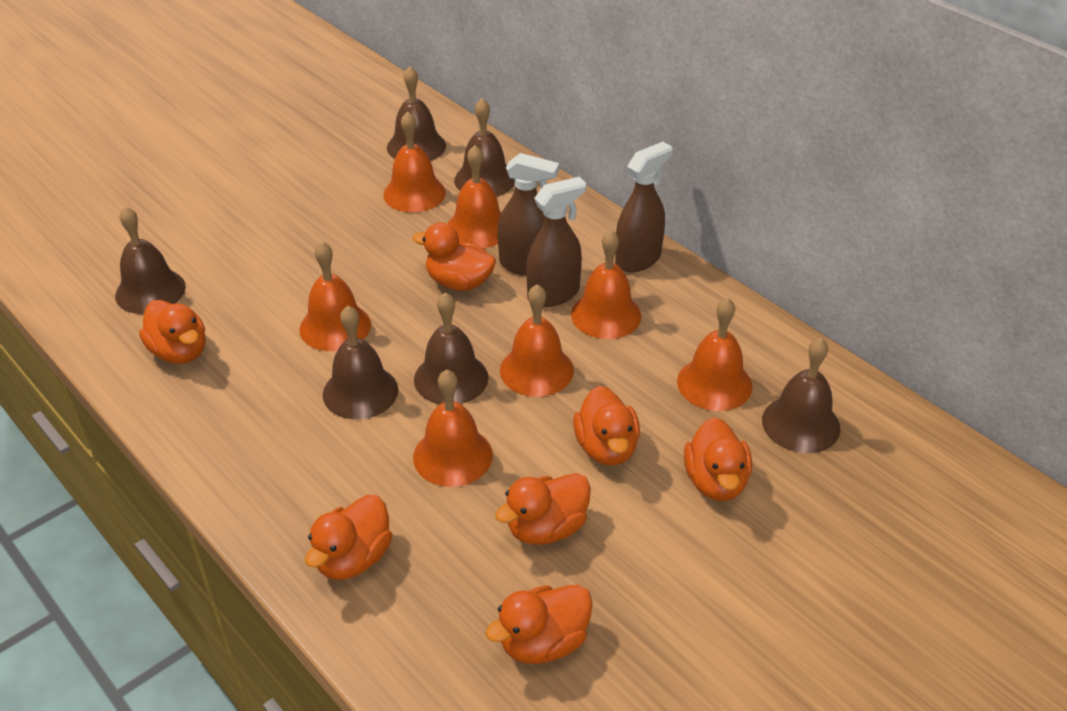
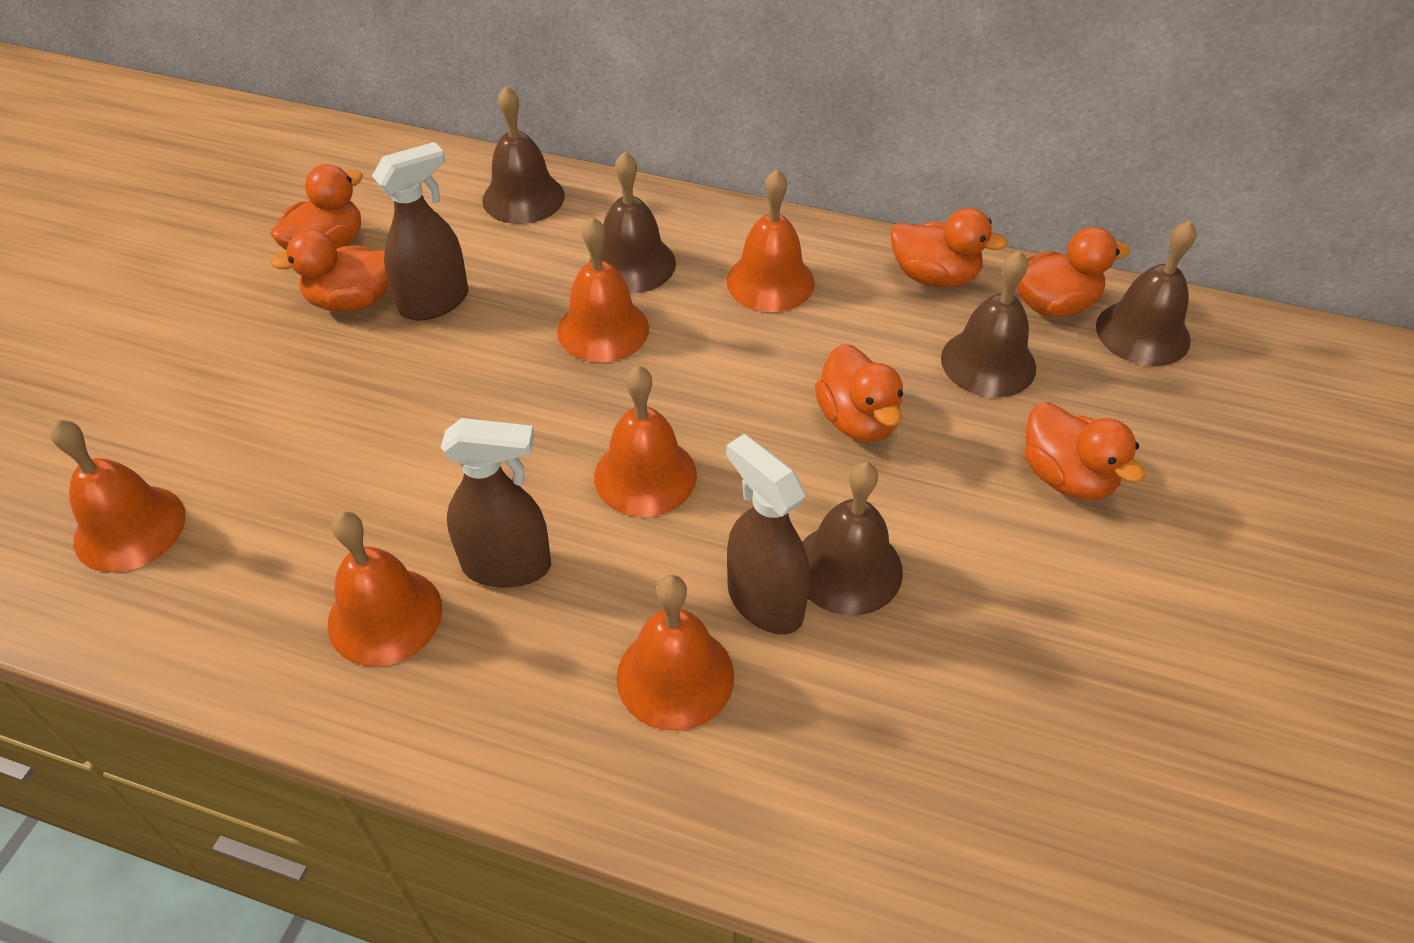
brown bell: [115,206,186,314] [323,306,398,419] [387,66,446,161] [414,292,488,404] [454,98,514,197] [762,338,840,453] = 6 -> [482,86,565,224] [590,151,676,293] [802,462,903,616] [941,250,1036,397] [1096,220,1197,366] = 5
orange bell: [299,241,371,351] [383,111,446,212] [413,370,493,487] [448,145,501,248] [500,284,574,397] [571,230,641,339] [677,298,752,411] = 7 -> [50,420,186,573] [328,512,442,666] [557,217,649,362] [594,366,697,517] [616,575,734,731] [726,169,815,312] = 6
orange duck: [139,300,206,364] [305,495,392,580] [413,222,496,291] [486,585,592,664] [495,473,591,545] [573,386,640,465] [684,417,752,501] = 7 -> [270,164,363,250] [270,229,389,312] [815,344,903,442] [891,208,1008,287] [1017,227,1130,317] [1024,402,1145,500] = 6

